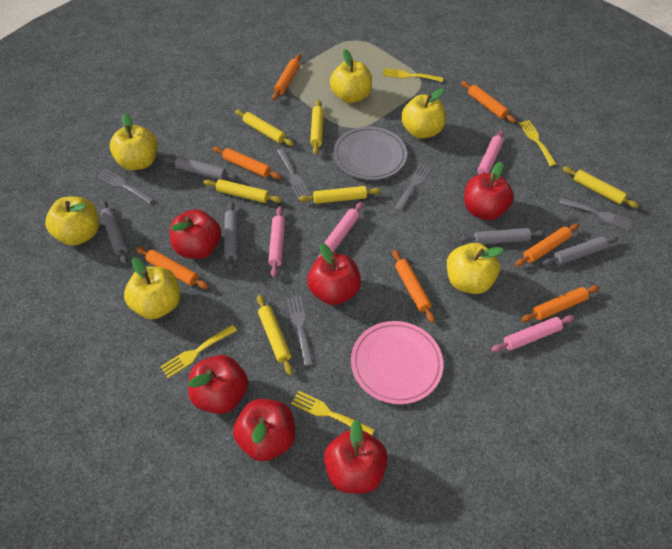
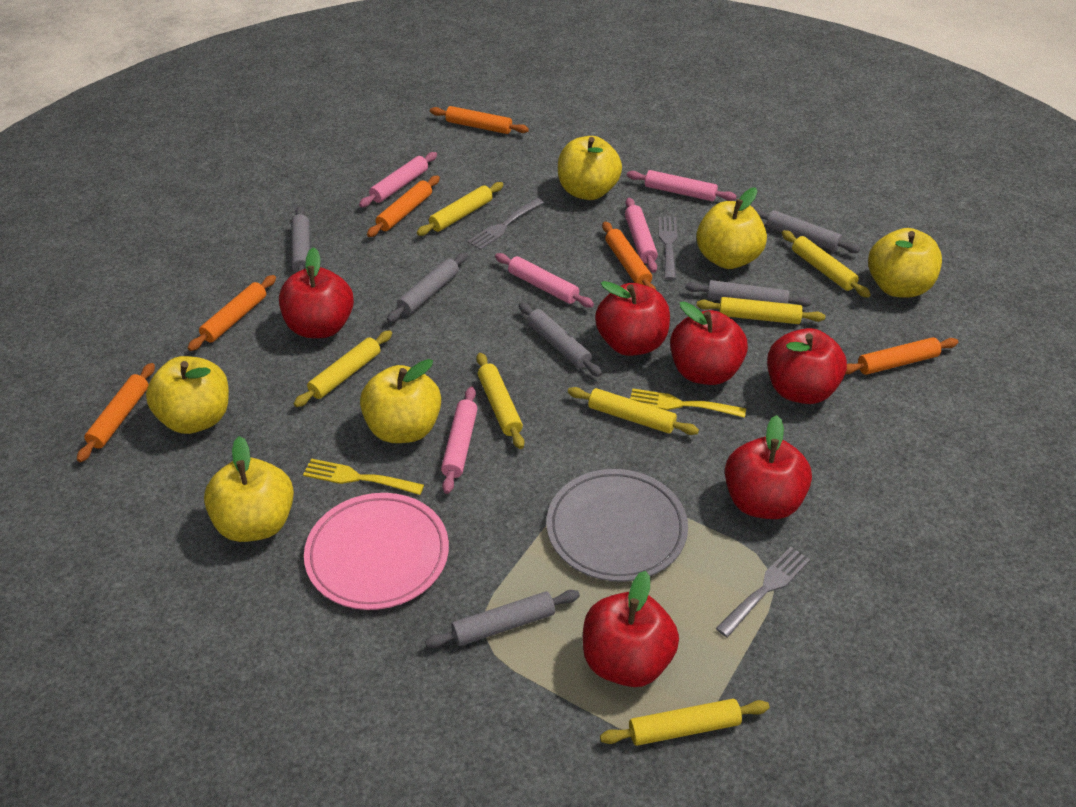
grey fork: [97,169,155,204] [277,148,310,198] [287,296,313,366] [394,163,432,212] [560,198,632,230] = 5 -> [467,198,544,250] [658,216,677,280] [716,547,810,637] = 3
grey rolling pin: [101,200,128,264] [163,156,239,180] [224,201,238,272] [459,228,545,245] [542,236,618,266] = 5 -> [291,206,310,273] [387,252,468,322] [425,590,580,648] [519,302,602,377] [685,280,812,307] [755,209,860,253] = 6
orange rolling pin: [136,247,209,289] [213,147,281,179] [272,54,301,100] [392,250,435,323] [461,81,516,123] [515,223,579,267] [521,285,600,322] = 7 -> [77,363,155,462] [188,275,276,351] [367,176,440,237] [430,106,529,134] [602,222,656,290] [845,337,958,375] = 6
pink rolling pin: [268,206,285,278] [317,202,363,259] [477,130,504,174] [491,315,574,352] = 4 -> [359,152,437,207] [441,387,478,494] [495,253,594,308] [625,198,658,273] [627,170,737,201] = 5
yellow fork: [160,325,237,378] [291,390,375,435] [383,68,443,82] [519,120,556,166] = 4 -> [303,458,424,495] [630,388,746,418] = 2
yellow rolling pin: [203,179,282,203] [235,110,294,146] [257,295,293,375] [299,186,381,204] [310,100,324,155] [562,166,639,208] = 6 -> [294,330,392,407] [417,182,503,236] [476,353,524,449] [568,387,699,435] [600,699,769,746] [696,297,825,324] [782,230,871,298] = 7

